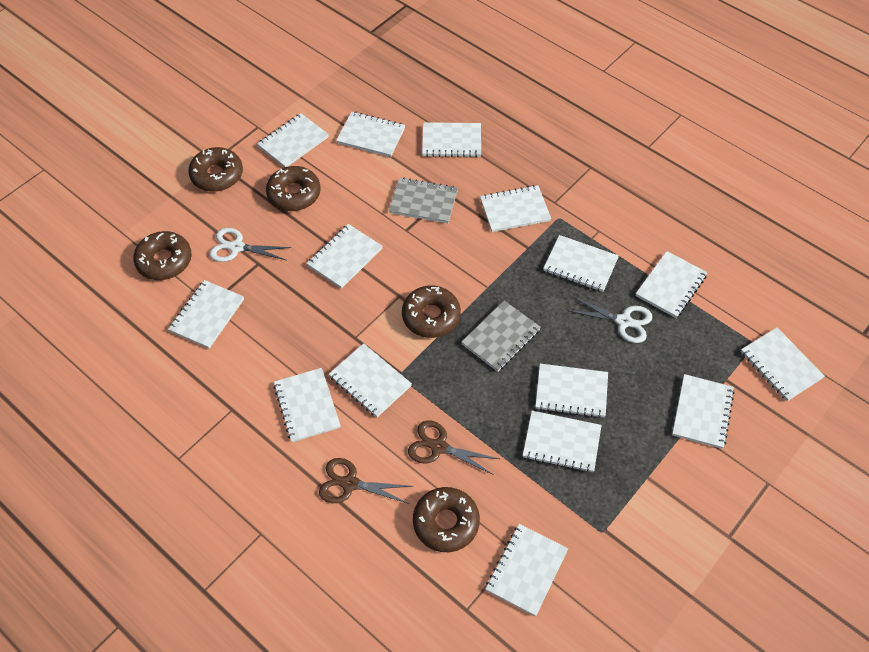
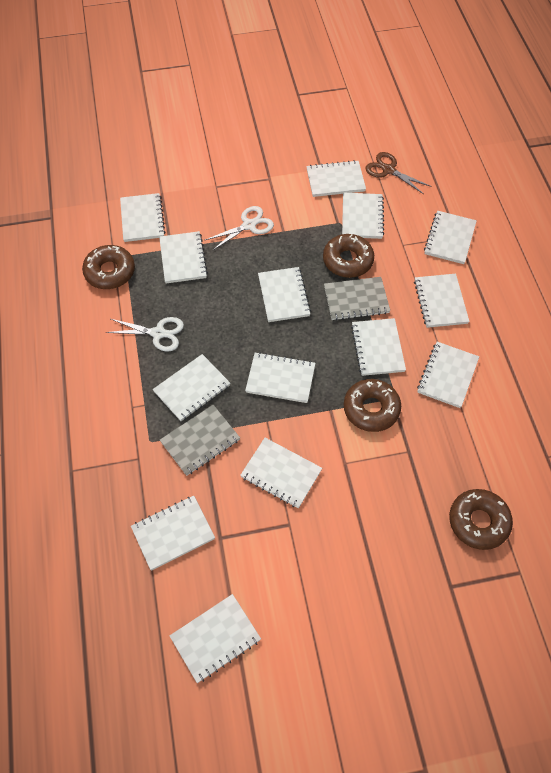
brown donut: [133,231,192,280] [188,147,243,192] [266,166,321,211] [402,286,461,338] [413,487,480,552] = 5 -> [82,245,135,289] [323,234,374,278] [344,379,401,432] [449,489,513,550] = 4
brown scissors: [319,458,412,504] [408,420,499,475] = 2 -> [365,152,431,194] = 1
white notebook: [168,280,244,349] [257,113,329,167] [273,368,341,442] [307,224,382,289] [329,343,412,417] [336,112,405,157] [422,122,481,157] [480,185,551,232] [486,524,568,616] [523,411,602,473] [535,364,608,418] [543,235,619,292] [636,251,708,318] [672,374,734,449] [741,328,825,401] = 15 -> [120,193,165,242] [131,496,215,571] [153,354,230,421] [159,231,208,284] [170,594,261,683] [240,438,322,508] [245,352,316,403] [258,267,311,322] [306,160,366,197] [342,192,384,239] [351,318,406,376] [414,274,470,328] [417,342,479,408] [424,211,477,264] = 14

